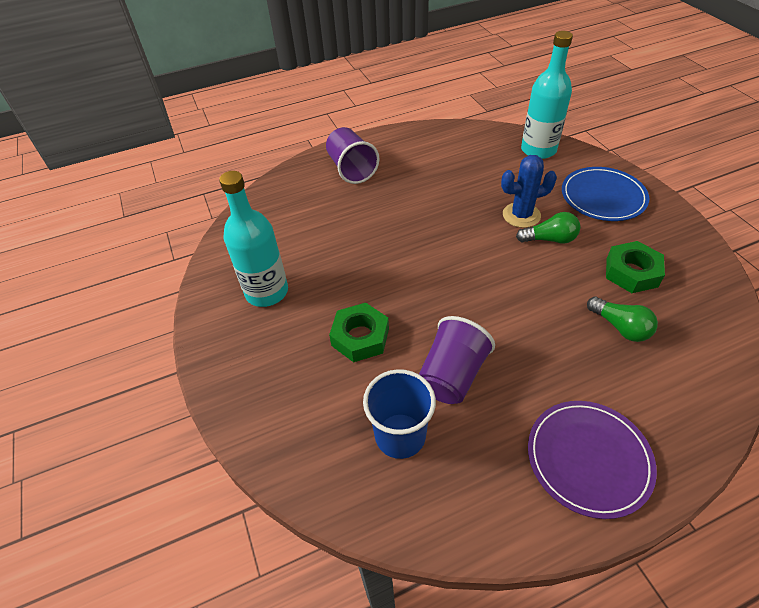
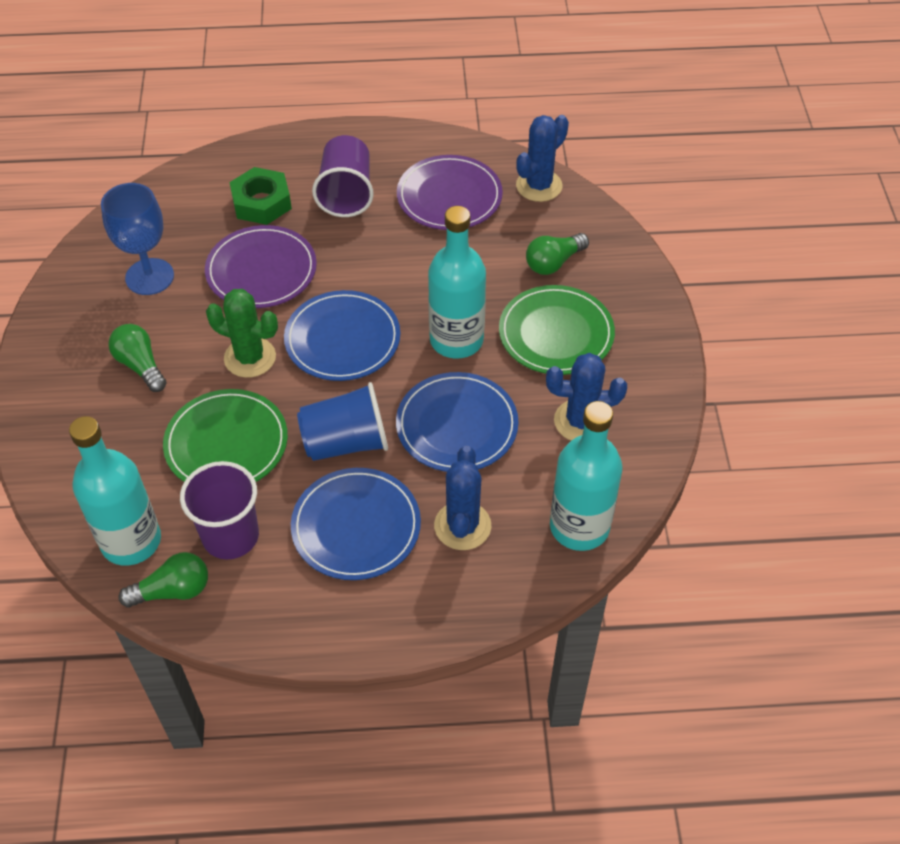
blue cactus: [501,155,557,228] = 1 -> [434,446,491,550] [516,115,569,202] [546,353,627,441] = 3
blue goblet: none = 0 -> [101,183,174,295] = 1
blue plate: [562,167,649,221] = 1 -> [284,290,400,381] [291,468,421,580] [396,372,519,472] = 3
green cactus: none = 0 -> [206,289,278,378] = 1
green light bulb: [516,212,580,244] [587,297,658,342] = 2 -> [108,324,167,392] [118,552,208,608] [526,233,589,275] = 3
green nut: [329,303,389,362] [606,241,665,293] = 2 -> [229,167,292,225] = 1
green plate: none = 0 -> [163,389,288,482] [499,285,615,375] = 2
purple plate: [528,401,657,519] = 1 -> [205,225,317,308] [397,155,503,230] = 2
turquoise bottle: [219,171,288,307] [521,31,573,159] = 2 -> [69,416,161,566] [428,206,486,359] [550,401,623,551] = 3

